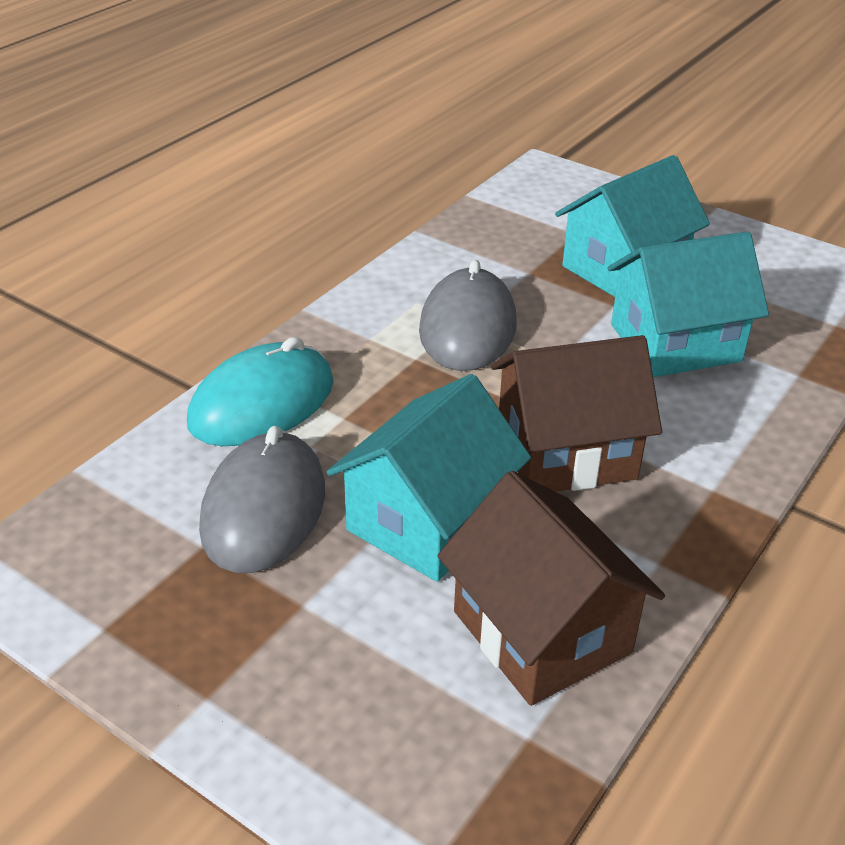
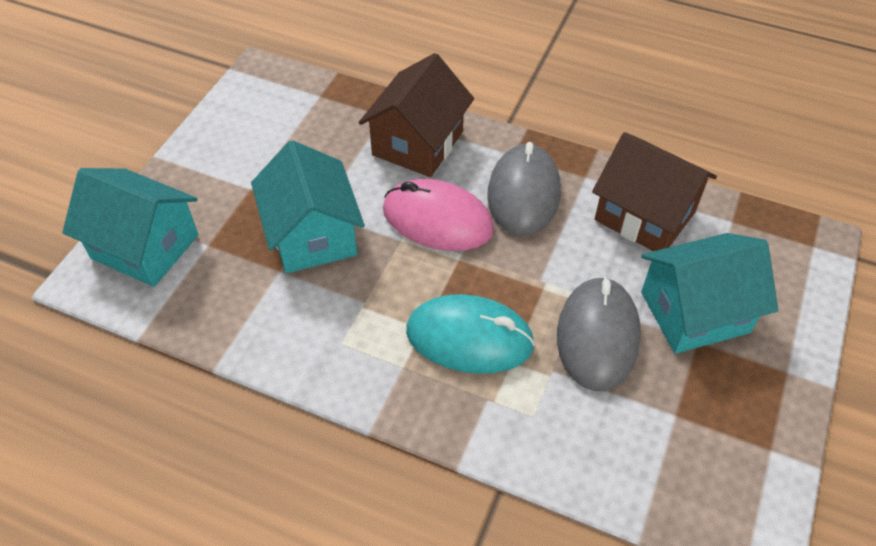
pink mouse: none = 0 -> [383,179,494,251] = 1

